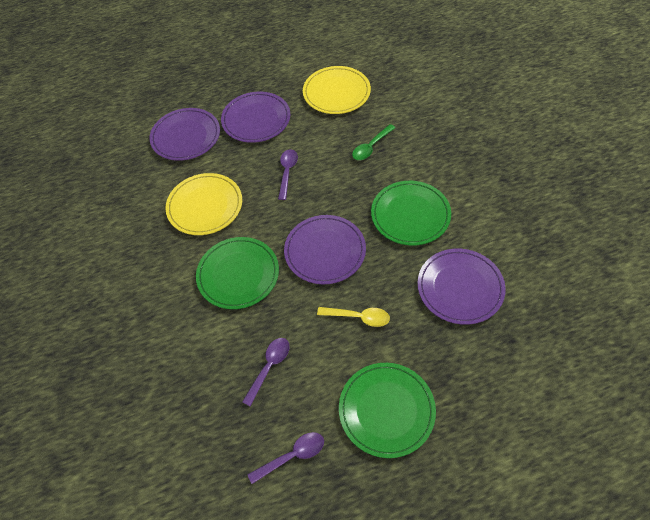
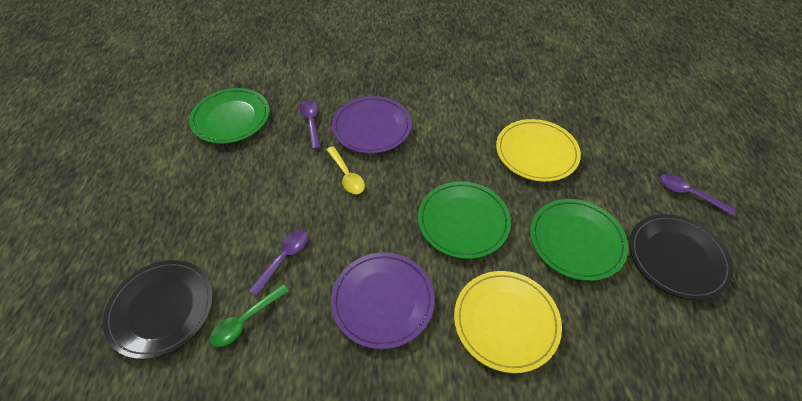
black plate: none = 0 -> [103,260,213,359] [629,214,733,300] = 2
purple plate: [149,108,220,161] [221,92,291,143] [284,215,366,285] [417,249,506,325] = 4 -> [331,252,435,349] [332,96,412,154] = 2

